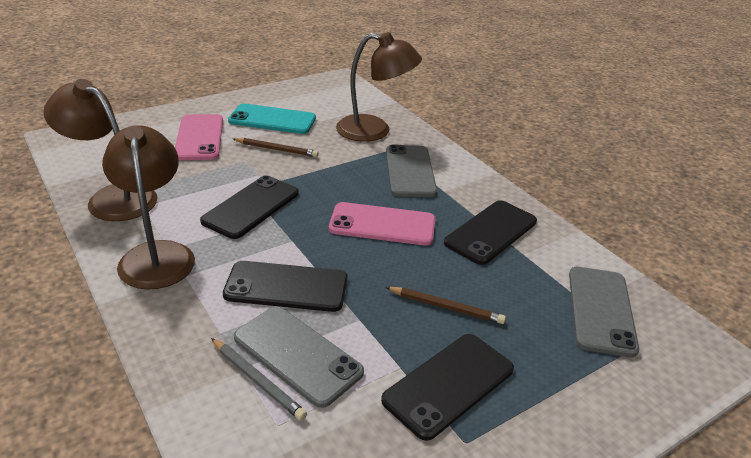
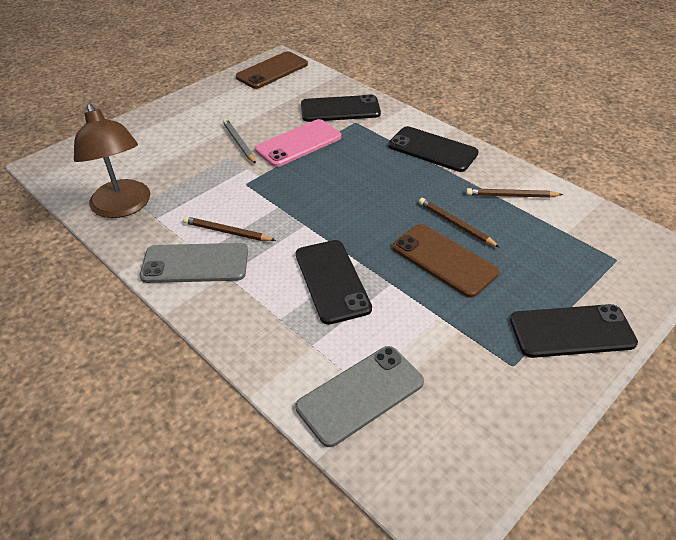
brown lamp: [43,79,158,221] [102,126,195,290] [336,32,422,142] = 3 -> [74,103,150,218] = 1
brown pencil: [233,138,319,157] [385,287,506,324] = 2 -> [183,216,276,241] [419,198,500,247] [466,188,563,198] = 3
brown phone: none = 0 -> [236,51,308,89] [392,224,499,298] = 2
grey phone: [234,306,364,408] [386,145,437,197] [569,267,639,357] = 3 -> [140,243,248,283] [296,346,424,447] = 2
pink phone: [175,114,223,160] [329,202,435,245] = 2 -> [255,119,341,167] = 1
turquoise phone: [228,104,316,134] = 1 -> none = 0

